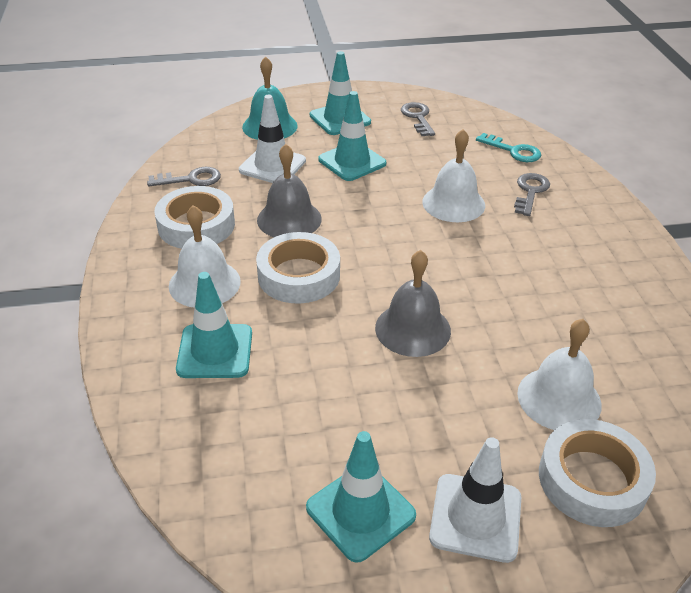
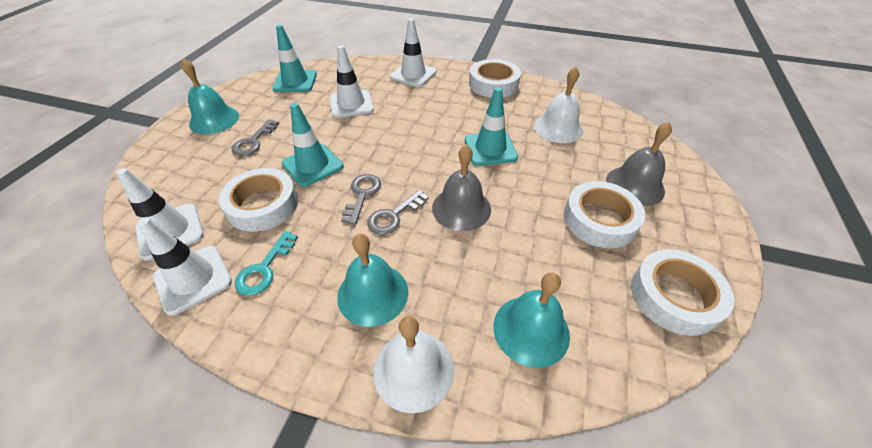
turquoise bell: [242,56,298,140] = 1 -> [181,58,239,134] [337,234,408,327] [494,273,570,368] = 3
turquoise traffic cone: [176,272,252,378] [306,431,416,563] [310,51,371,135] [318,91,386,181] = 4 -> [273,25,317,92] [282,103,344,187] [465,87,518,166] = 3
white bell: [169,205,241,308] [422,129,485,222] [517,319,602,430] = 3 -> [373,316,454,413] [534,66,583,143] = 2
white tape: [154,186,235,249] [256,232,340,304] [539,419,656,527] = 3 -> [219,168,298,232] [469,59,521,98] [564,181,645,248] [631,249,734,336] = 4
white traffic cone: [239,95,306,183] [429,437,521,563] = 2 -> [116,168,204,261] [137,218,232,316] [330,45,374,118] [390,18,437,87] = 4

